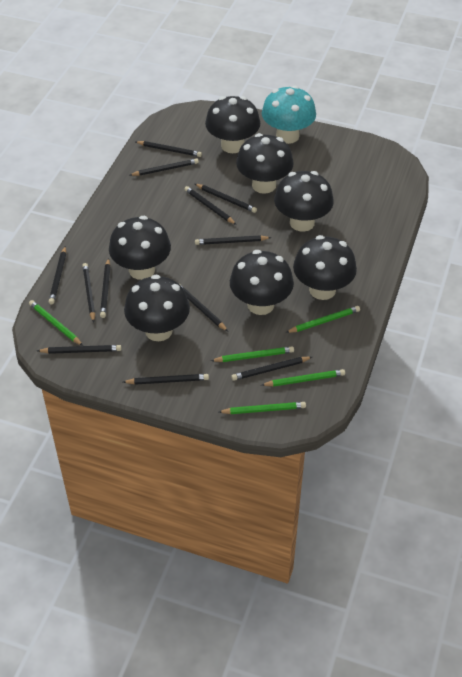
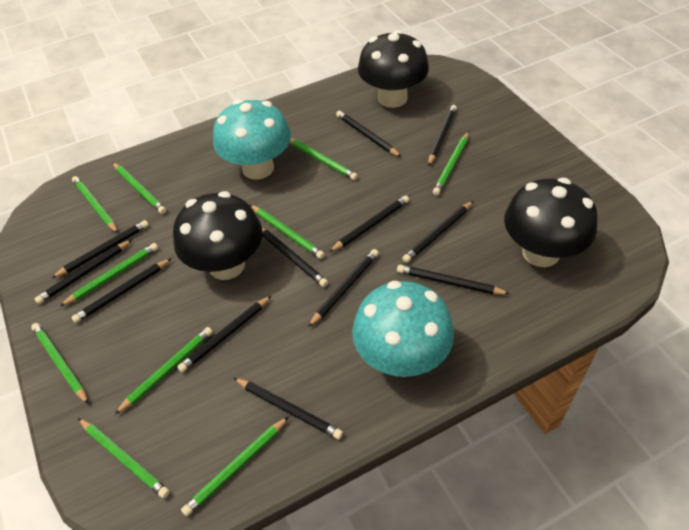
black mushroom: [109,216,171,280] [124,275,190,341] [205,96,260,153] [230,250,294,315] [236,133,294,194] [274,171,334,232] [293,235,357,300] = 7 -> [173,191,262,280] [358,30,429,108] [504,178,598,267] = 3
green pencil: [29,300,83,346] [211,346,294,362] [219,402,306,414] [261,369,345,387] [285,306,360,333] = 5 -> [31,323,89,405] [59,243,158,307] [72,176,118,233] [78,418,170,498] [112,162,166,214] [114,327,213,415] [181,416,289,517] [250,205,325,259] [290,138,358,180] [433,131,469,195] = 10
turquoise mushroom: [262,85,316,144] = 1 -> [213,99,291,180] [352,281,454,377] = 2

